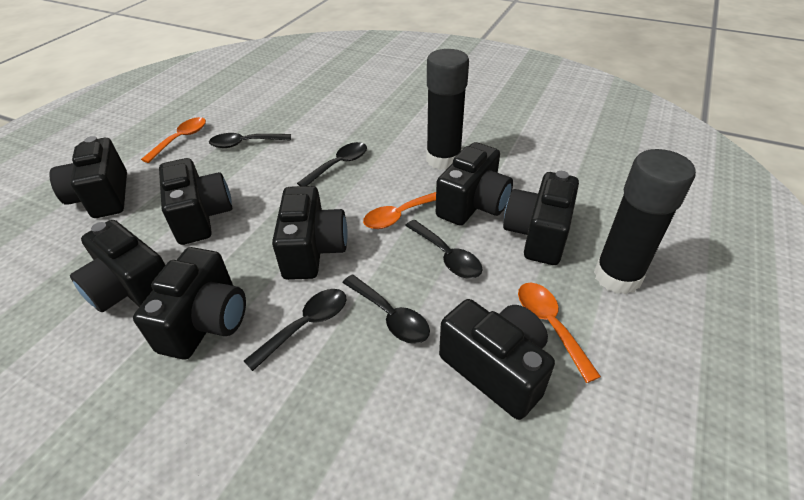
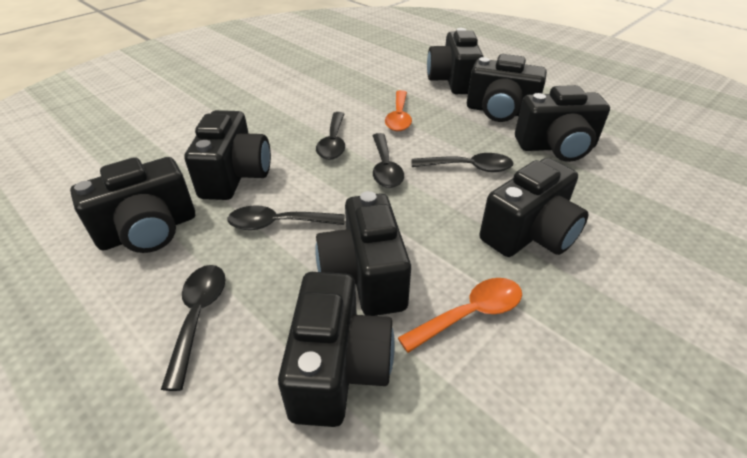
black glue stick: [426,49,469,170] [594,149,696,294] = 2 -> none = 0
orange spoon: [141,117,206,163] [363,192,436,229] [518,283,601,383] = 3 -> [385,90,412,131] [398,278,522,353] = 2

